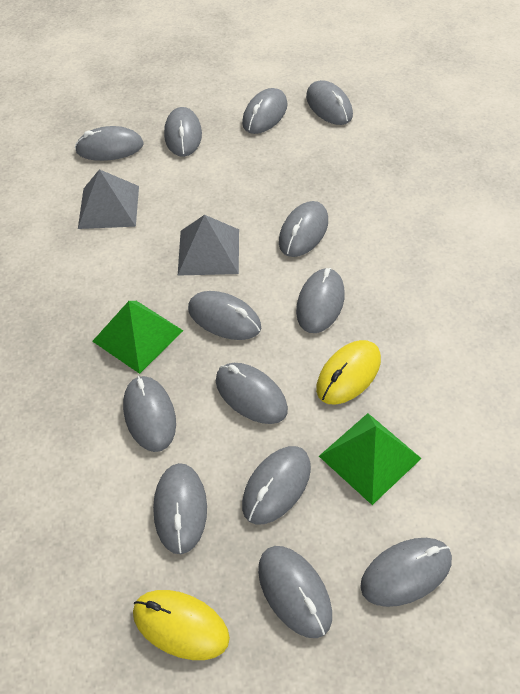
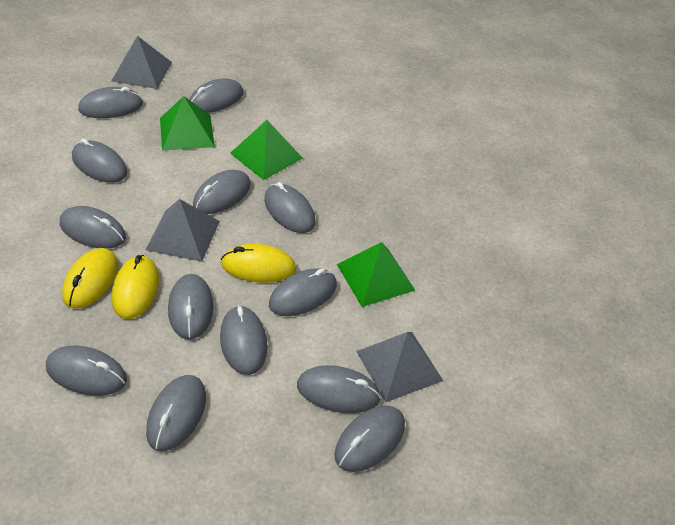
green pyramid: [92,301,183,374] [319,413,422,505] = 2 -> [160,96,215,151] [230,120,303,180] [337,242,415,307] = 3
grey pyramid: [78,169,139,229] [178,215,239,276] = 2 -> [111,36,172,89] [146,199,220,262] [356,332,443,402] = 3
yellow mouse: [133,590,230,660] [316,340,381,405] = 2 -> [62,248,118,309] [112,255,159,319] [221,244,296,283] = 3

